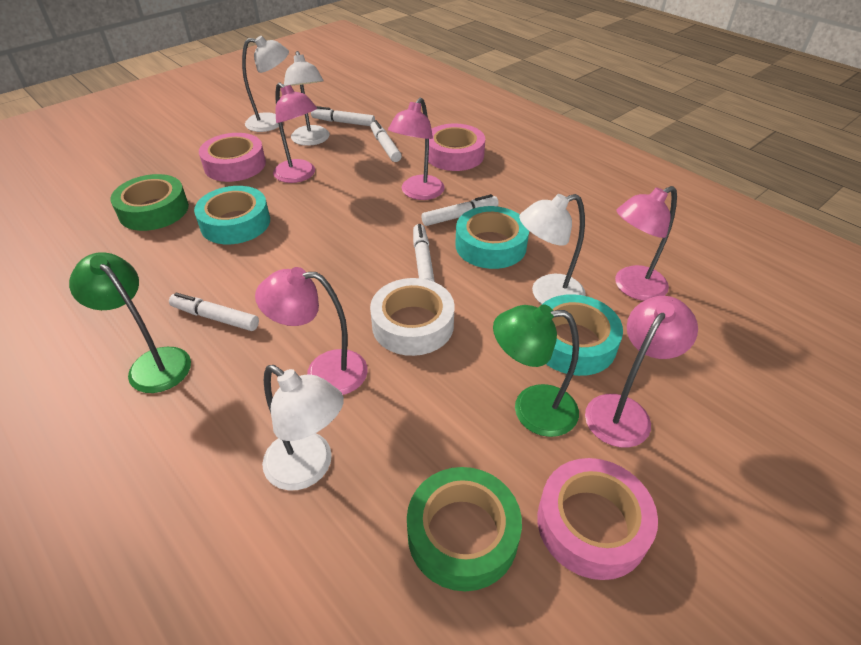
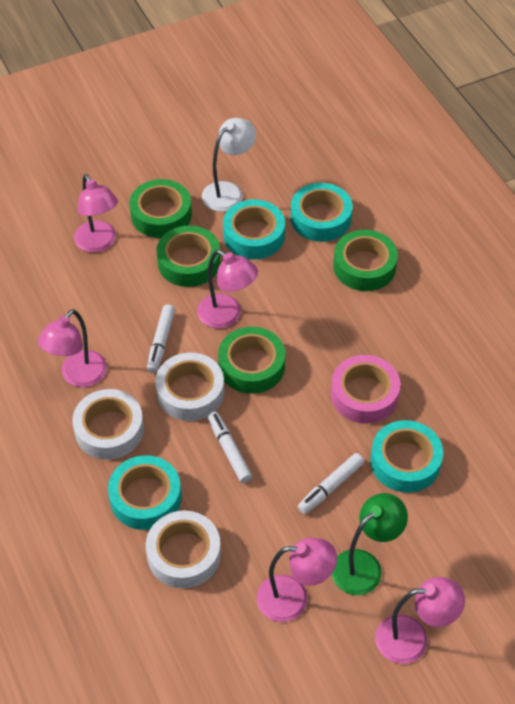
green lamp: [69,252,191,393] [493,304,579,437] = 2 -> [331,493,408,595] = 1
green tape: [110,174,189,231] [407,467,522,591] = 2 -> [129,179,192,238] [157,226,220,287] [218,327,285,394] [333,230,398,291] = 4
pink tape: [199,133,266,182] [428,124,485,171] [537,458,658,580] = 3 -> [331,355,400,423] = 1
turquoise tape: [194,186,270,244] [455,206,529,269] [542,294,623,376] = 3 -> [108,455,182,530] [223,199,285,259] [290,183,353,242] [370,420,443,493] = 4
white lamp: [242,36,289,132] [262,365,344,490] [284,51,330,146] [519,194,586,304] = 4 -> [202,118,256,212] = 1
white marker: [169,293,259,331] [311,106,375,126] [370,120,402,162] [413,224,435,282] [422,194,499,226] = 5 -> [147,305,175,373] [208,412,252,483] [298,453,364,514] = 3
white tape: [370,278,455,356] = 1 -> [72,389,144,460] [146,511,221,588] [155,353,224,421] = 3

